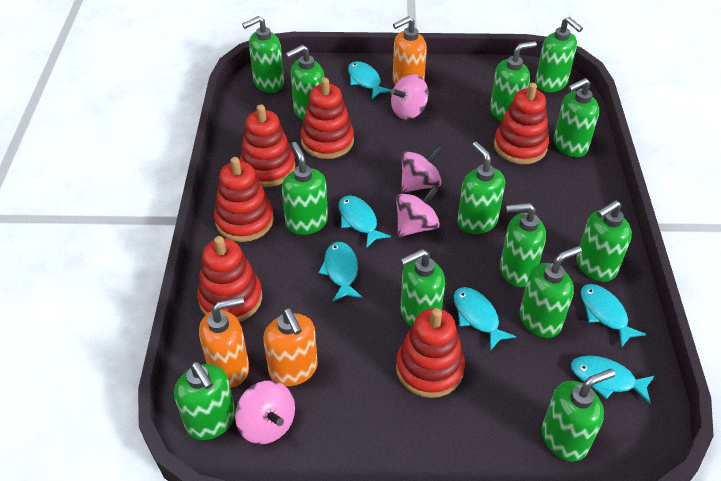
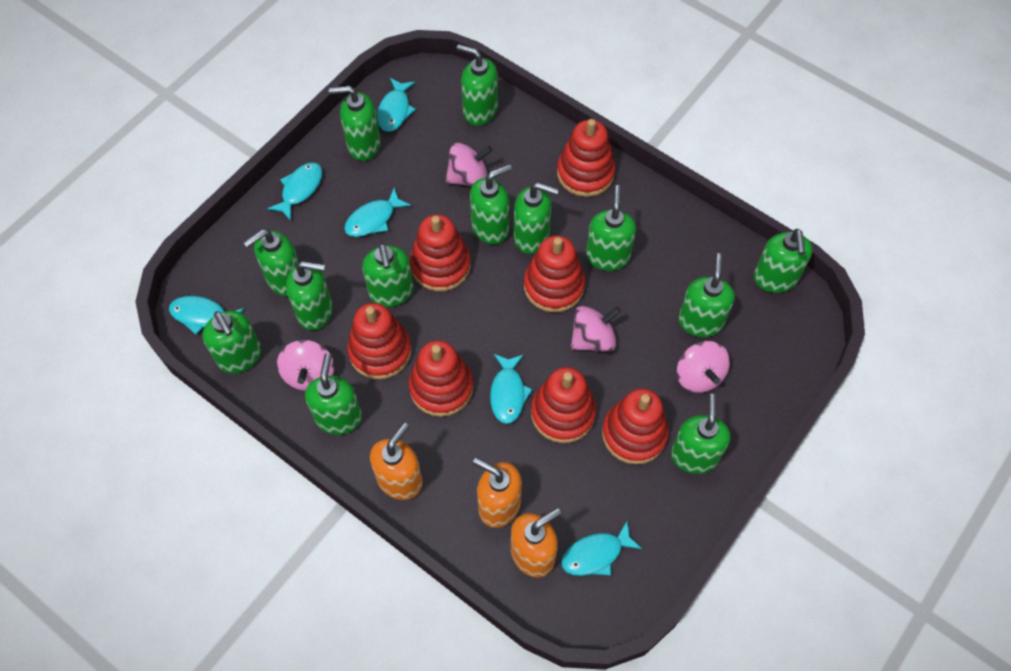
red stacking toy: [197,236,262,322] [214,157,274,242] [240,104,295,187] [300,78,354,159] [396,308,465,398] [494,83,549,164] = 6 -> [347,303,412,379] [409,340,473,417] [410,214,471,291] [524,235,585,312] [531,367,596,443] [557,119,616,197] [602,389,669,464] = 7

